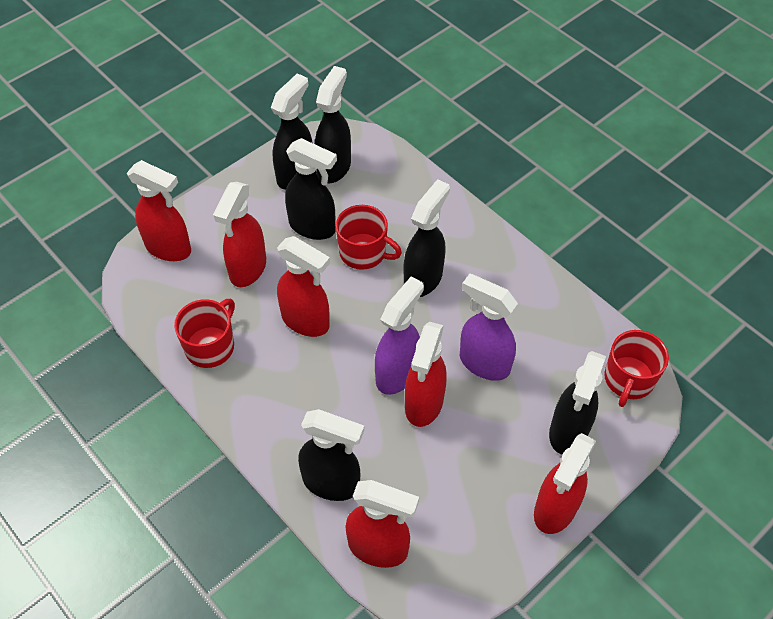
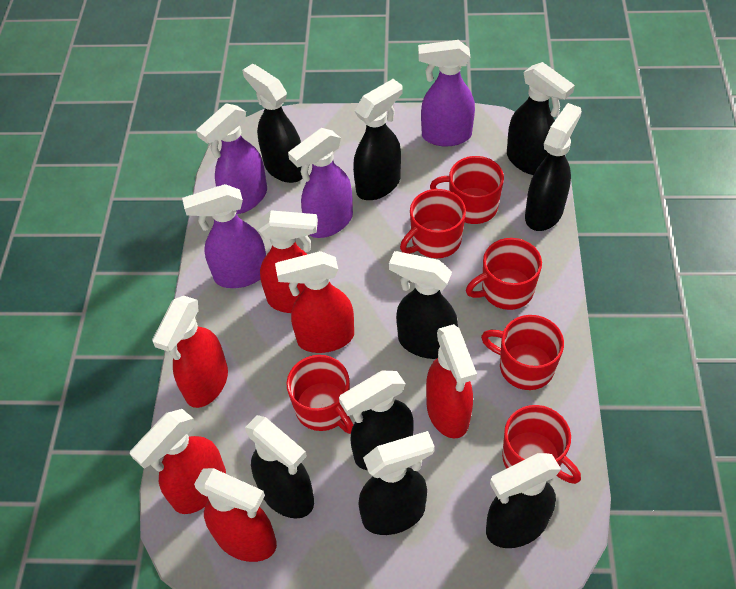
black spray bottle: [271,73,313,190] [285,138,337,240] [298,409,365,501] [315,66,351,184] [404,179,450,297] [549,351,606,455] = 6 -> [242,63,302,183] [245,415,314,518] [339,371,414,470] [353,79,403,200] [358,431,435,535] [389,251,458,359] [486,453,561,548] [507,62,575,175] [525,103,582,231] = 9
purple spray bottle: [375,276,424,395] [460,274,518,381] = 2 -> [182,184,266,288] [196,103,267,214] [288,128,353,238] [418,40,475,146] = 4
red mug: [174,299,235,368] [336,205,402,270] [604,330,669,407] = 3 -> [286,355,353,434] [400,189,466,258] [430,156,504,224] [466,238,542,310] [481,315,564,390] [502,405,581,484] = 6

